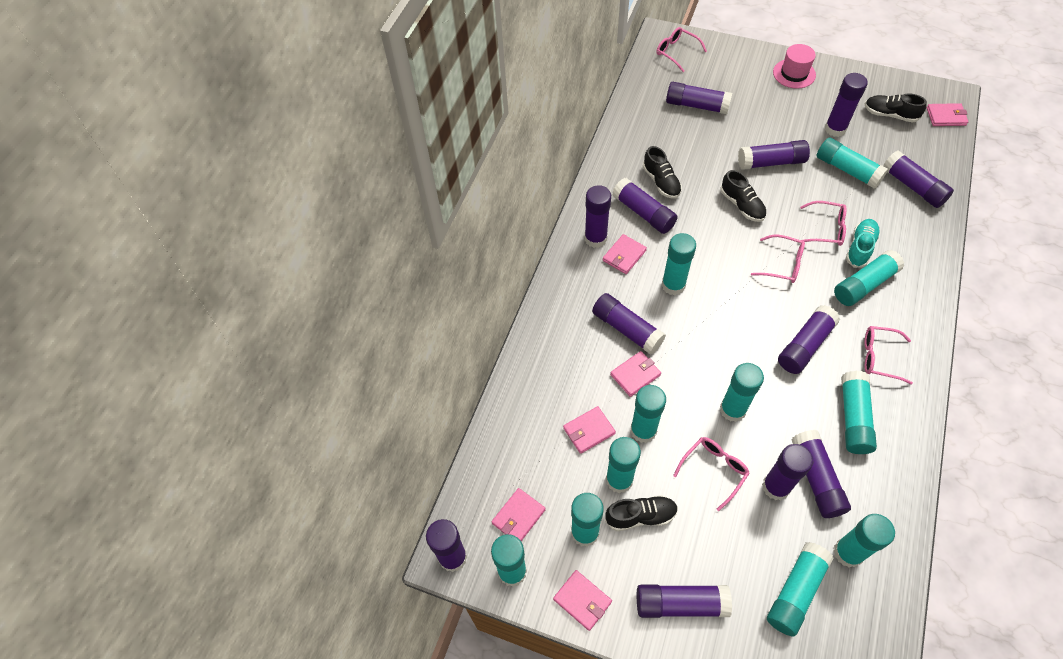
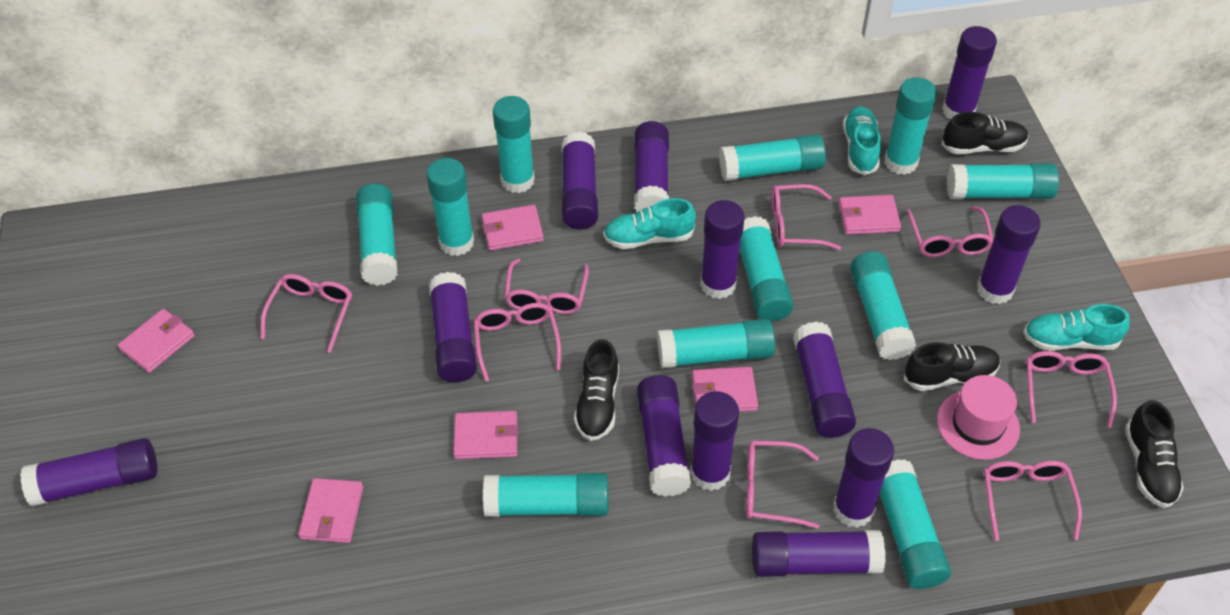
pink glasses: [656,27,707,72] [673,437,750,511] [751,234,805,283] [800,201,847,246] [864,326,913,385] = 5 -> [261,274,352,353] [474,303,561,382] [504,259,589,314] [746,441,819,529] [772,184,841,250] [906,206,994,257] [984,461,1082,541] [1026,351,1117,428] = 8
turquoise shoe: [846,219,880,268] = 1 -> [603,198,696,249] [843,106,881,175] [1024,304,1130,351] = 3

